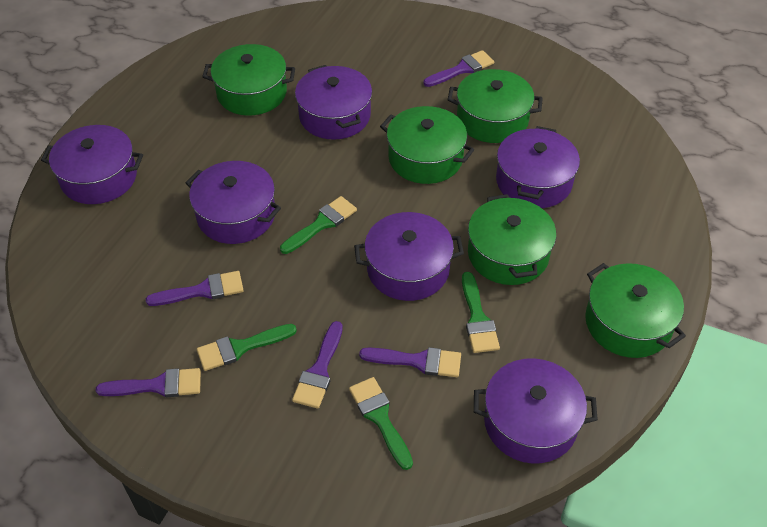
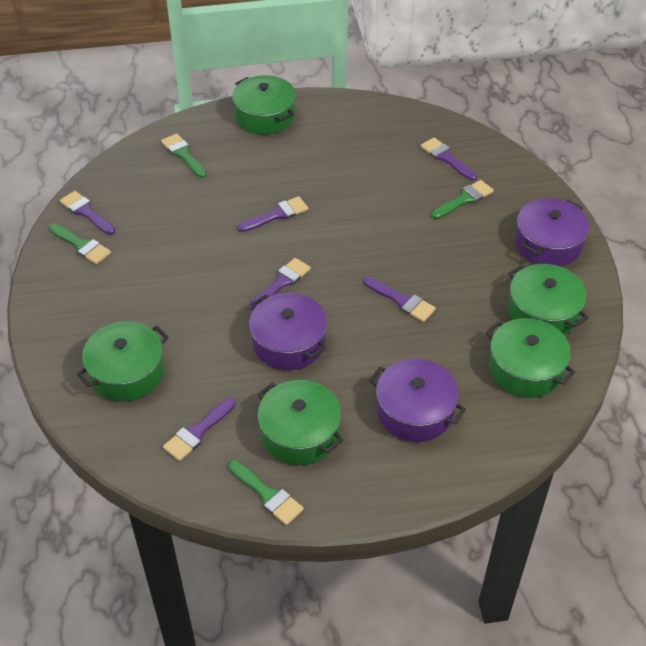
purple brush: [95,368,201,397] [146,271,244,306] [292,321,343,409] [359,347,461,377] [423,50,494,87] = 5 -> [60,191,116,235] [163,398,236,461] [238,196,308,232] [249,258,311,310] [364,277,436,322] [421,137,477,181] = 6
purple pot: [41,125,143,204] [186,161,281,244] [295,65,372,140] [354,212,464,301] [474,358,598,464] [496,126,580,208] = 6 -> [249,293,327,370] [369,359,466,442] [515,198,590,267] = 3

